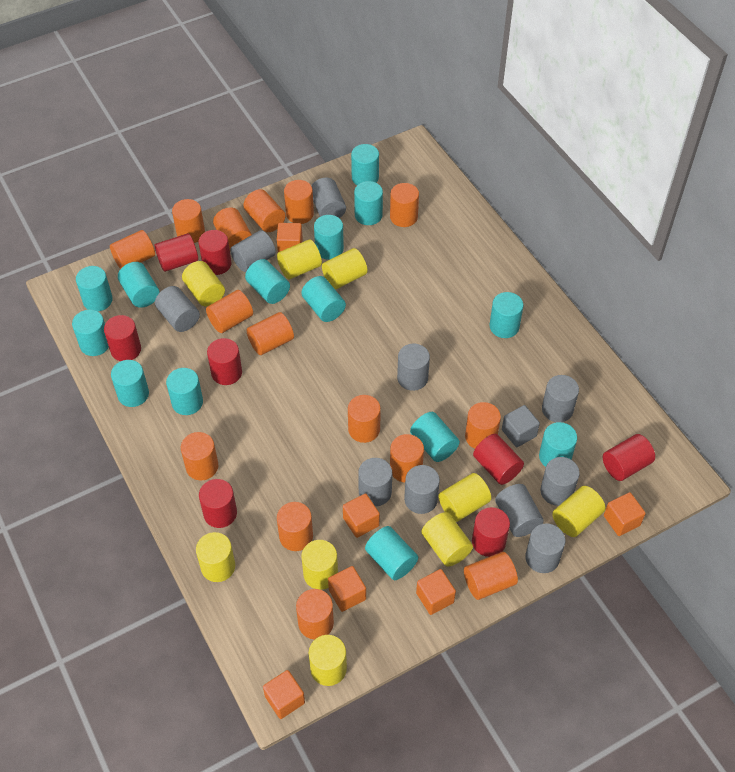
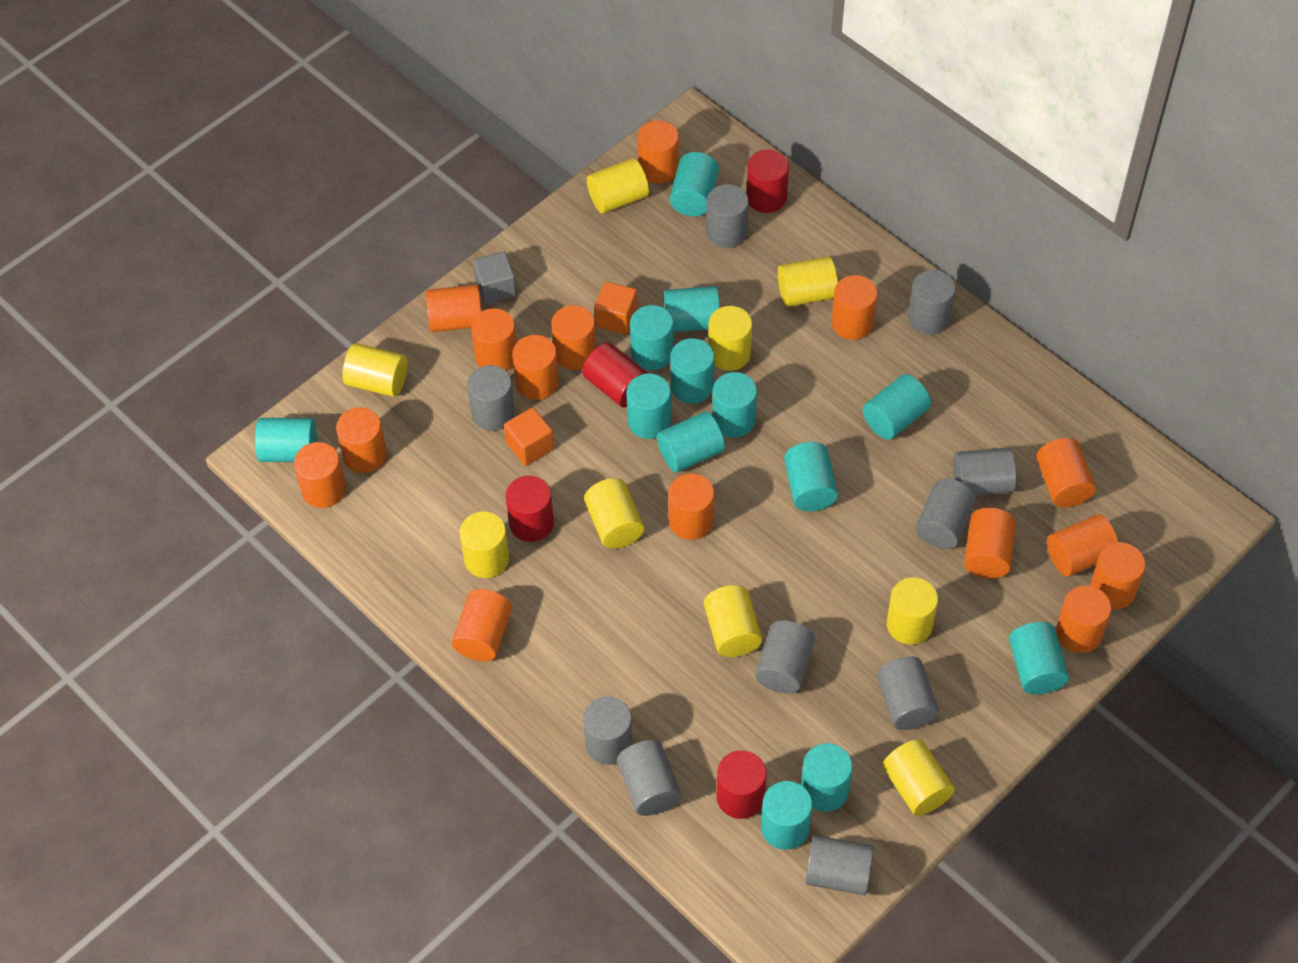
orange cube: [263,670,305,719] [277,223,303,252] [328,566,366,612] [343,493,380,538] [416,569,456,615] [604,492,646,536] = 6 -> [504,407,554,466] [594,282,637,334] = 2
red cylinder: [104,315,141,361] [155,233,198,272] [198,230,231,275] [199,479,237,528] [207,338,242,385] [472,507,510,557] [473,434,524,485] [603,434,655,481] = 8 -> [506,476,554,542] [582,343,648,407] [717,750,767,819] [746,149,789,213] = 4
turquoise cylinder: [72,310,109,356] [76,266,113,312] [111,360,149,407] [118,262,159,308] [166,368,203,415] [245,259,290,304] [301,276,346,322] [314,215,344,260] [351,144,379,185] [354,181,383,225] [365,526,418,580] [410,412,460,462] [489,292,523,338] [539,422,577,467] = 14 -> [255,418,317,462] [626,373,671,439] [630,305,674,370] [657,411,725,473] [664,286,720,332] [670,152,719,216] [670,338,714,404] [712,372,757,438] [761,781,812,850] [784,442,838,511] [801,743,853,812] [863,374,931,440] [1009,622,1069,695] = 13

